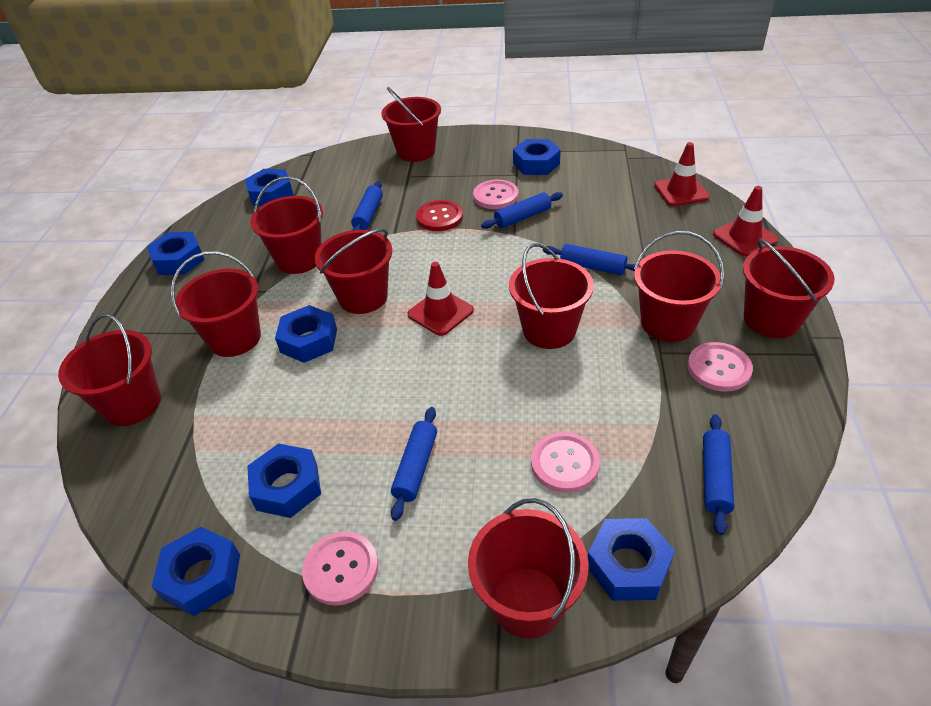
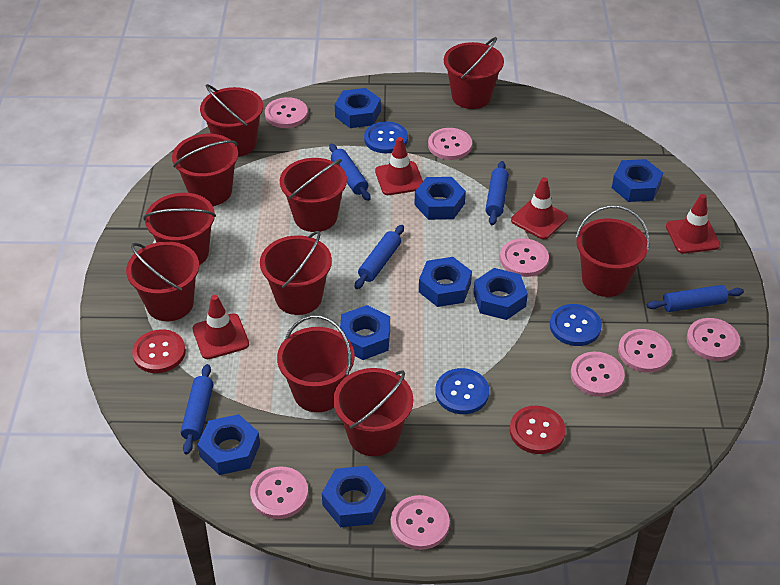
blue button: none = 0 -> [364,121,408,153] [435,368,489,414] [550,304,602,346] = 3
blue nut: [147,232,205,275] [151,527,240,616] [245,169,294,206] [247,443,321,518] [275,305,337,363] [513,139,561,175] [588,518,675,601] = 7 -> [197,414,260,475] [322,466,385,527] [335,88,381,128] [340,305,390,360] [415,177,466,220] [419,257,472,307] [473,268,528,320] [612,159,663,202] = 8
pink button: [302,532,378,606] [473,180,519,209] [531,432,600,493] [688,342,753,391] = 4 -> [250,466,308,519] [265,97,308,128] [391,495,450,550] [428,128,472,160] [500,238,549,277] [571,352,625,397] [618,329,672,373] [687,318,740,361] = 8
red bucket: [58,314,161,426] [171,251,261,357] [250,177,323,274] [315,229,392,314] [381,87,441,162] [468,498,588,639] [509,243,594,349] [634,231,724,342] [743,238,835,338] = 9 -> [126,241,199,321] [143,193,216,265] [172,134,238,206] [200,84,263,157] [260,231,332,315] [277,315,355,412] [280,158,347,232] [333,368,413,456] [444,37,504,109] [576,205,650,297] = 10
red button: [416,200,463,231] = 1 -> [132,329,186,373] [510,406,566,454] = 2
red traffic cone: [408,262,474,336] [654,142,710,206] [713,186,778,256] = 3 -> [192,295,249,359] [375,137,423,195] [511,177,568,239] [666,194,720,254] = 4

